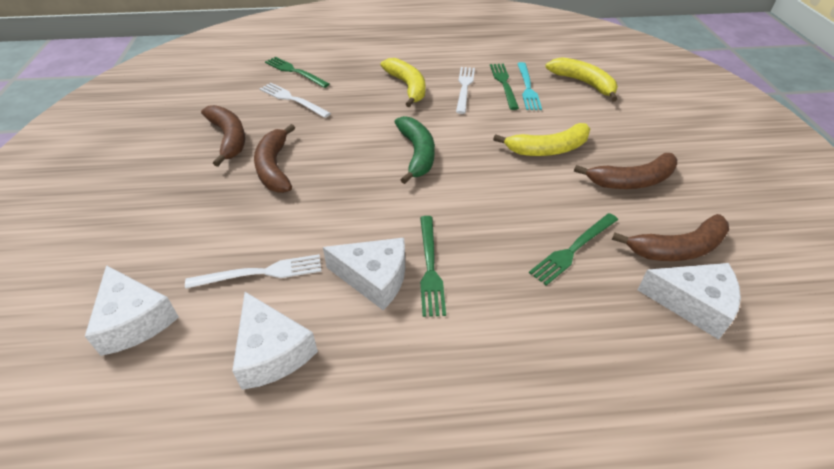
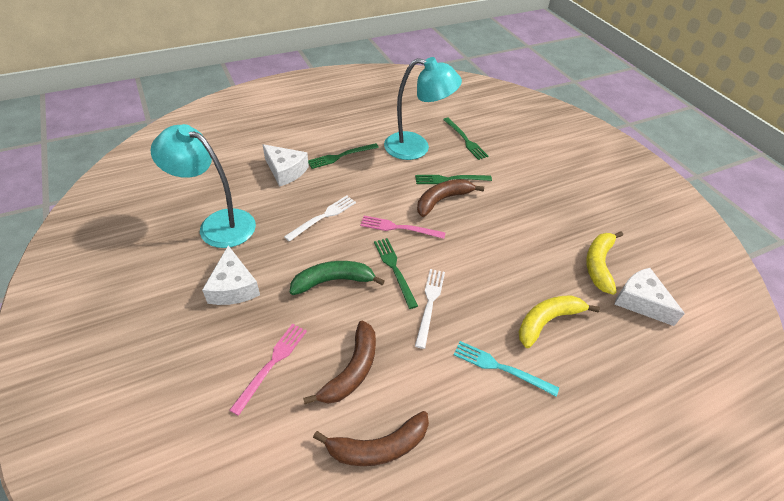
brown banana: [201,105,245,167] [254,124,295,193] [574,153,677,189] [612,214,729,261] = 4 -> [303,321,376,404] [313,411,429,466] [417,179,484,217] = 3
pink fork: none = 0 -> [230,324,307,416] [360,216,445,239] = 2
turquoise lamp: none = 0 -> [150,124,256,248] [384,57,462,160] = 2
white cheese: [85,265,179,356] [232,292,318,390] [323,238,405,310] [637,263,741,340] = 4 -> [202,246,260,305] [262,144,309,187] [614,268,685,326] = 3
white fork: [185,254,322,289] [260,83,331,118] [456,67,475,114] = 3 -> [284,195,356,242] [415,269,445,349] = 2
yellow banana: [380,58,426,107] [493,123,590,156] [545,57,618,101] = 3 -> [519,295,600,348] [586,231,623,295] = 2

